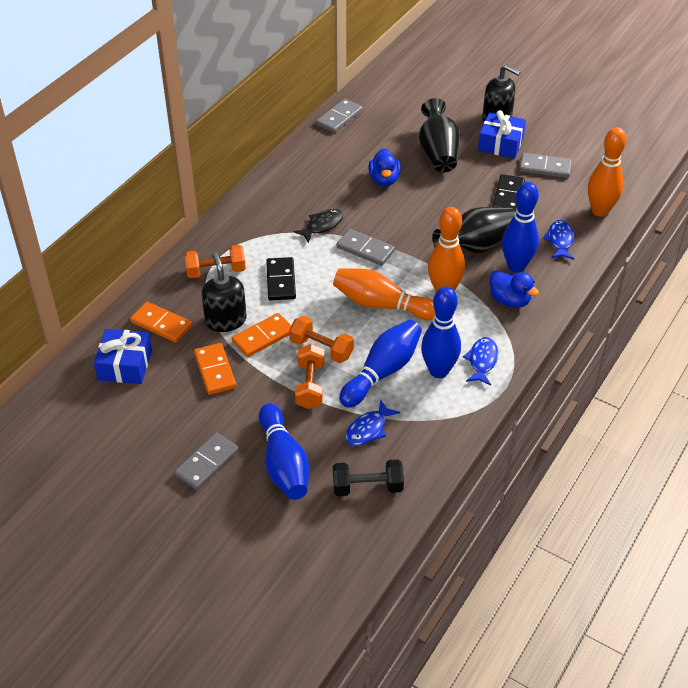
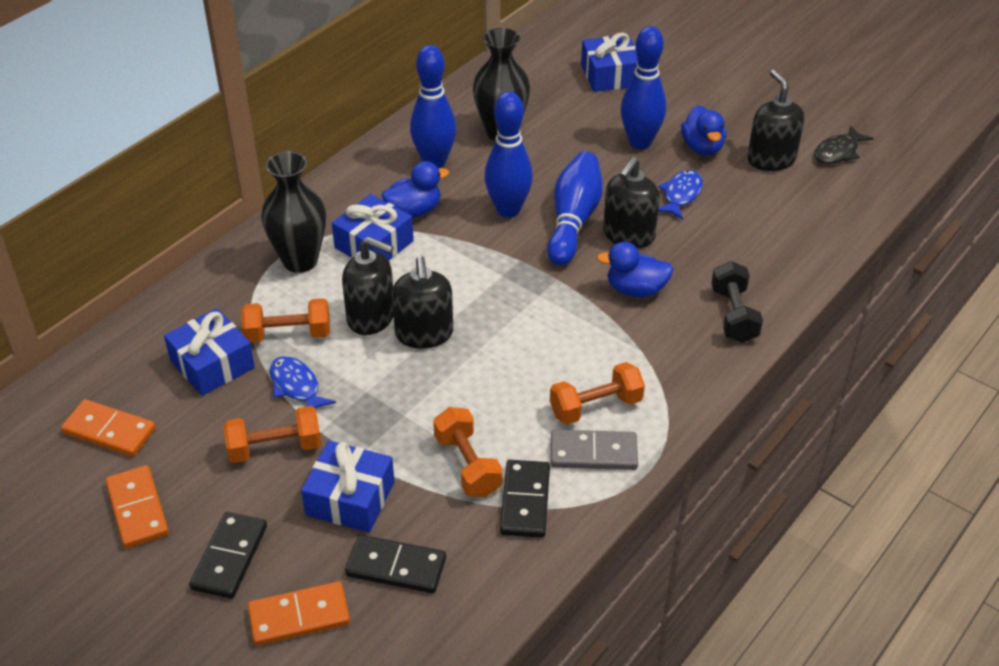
black domino: [266,257,296,300] [492,174,525,211] = 2 -> [189,512,267,599] [345,535,446,593] [500,460,550,538] = 3
black soap dispenser: [201,252,247,332] [482,64,521,122] = 2 -> [342,237,394,335] [392,256,453,349] [603,157,660,248] [747,69,804,171] = 4
blue duck: [369,148,401,186] [490,270,539,308] = 2 -> [382,161,449,218] [597,242,673,297] [681,105,726,155] = 3
blue fish: [345,399,400,446] [463,337,498,386] [543,220,574,260] = 3 -> [270,356,336,409] [658,170,703,220] = 2
blue gift: [94,329,152,384] [478,110,526,159] = 2 -> [164,308,255,396] [301,440,395,533] [332,194,414,260] [581,33,638,92] = 4
grey domino: [174,433,239,490] [316,99,362,133] [336,229,395,266] [519,153,572,178] = 4 -> [551,430,638,470] = 1
orange bowling pin: [333,268,435,320] [428,207,465,292] [588,127,626,217] = 3 -> none = 0
orange dumbbell: [184,245,246,278] [289,316,354,363] [295,344,325,409] = 3 -> [224,406,321,463] [241,298,330,343] [433,407,503,497] [550,362,645,425] = 4

